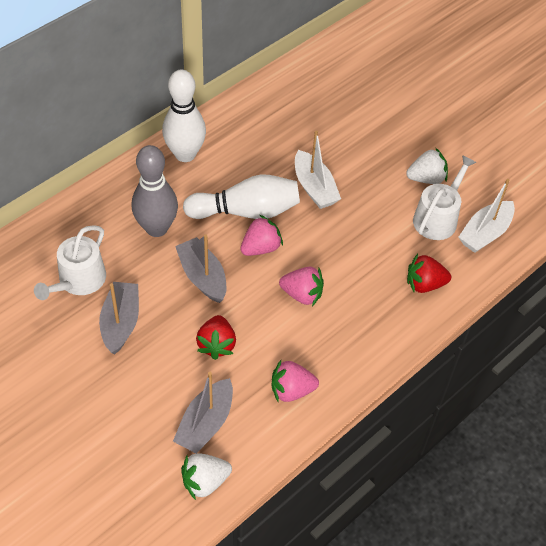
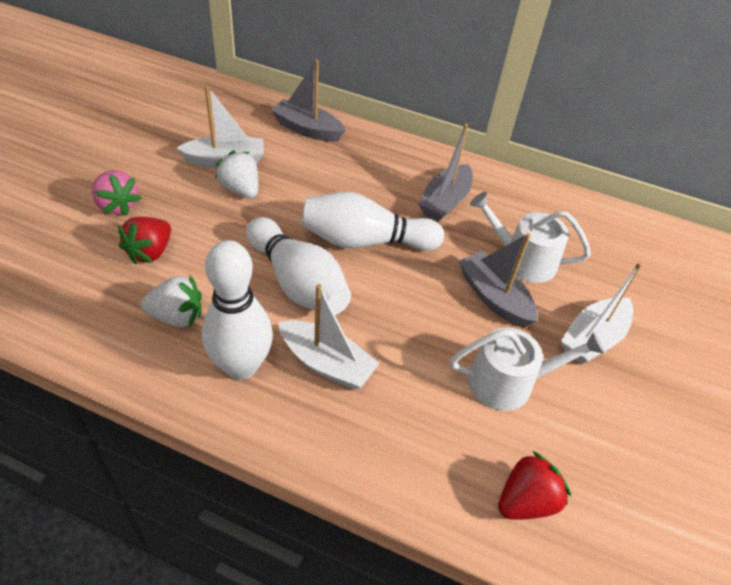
grey bowling pin: [132,145,178,237] = 1 -> none = 0
pink strawberry: [240,215,283,256] [271,360,319,402] [279,267,324,306] = 3 -> [92,170,141,216] = 1
white boat: [295,130,341,209] [459,179,515,253] = 2 -> [177,86,264,168] [278,284,380,390] [561,262,642,364] = 3
white bowling pin: [162,70,206,162] [183,174,300,219] = 2 -> [202,240,273,380] [246,217,351,315] [301,192,444,251] = 3

